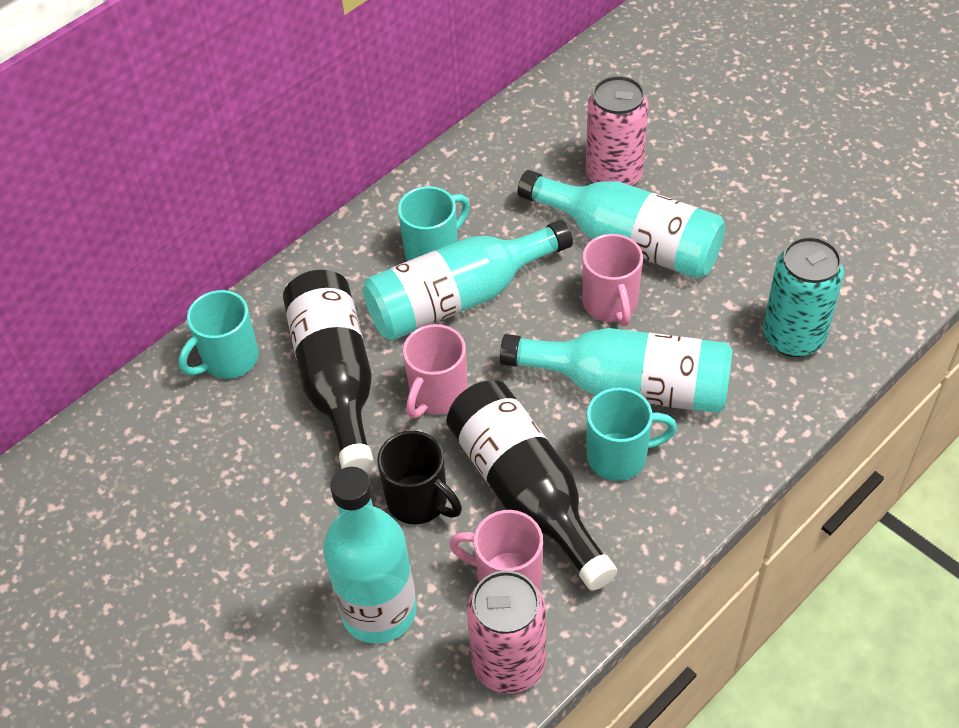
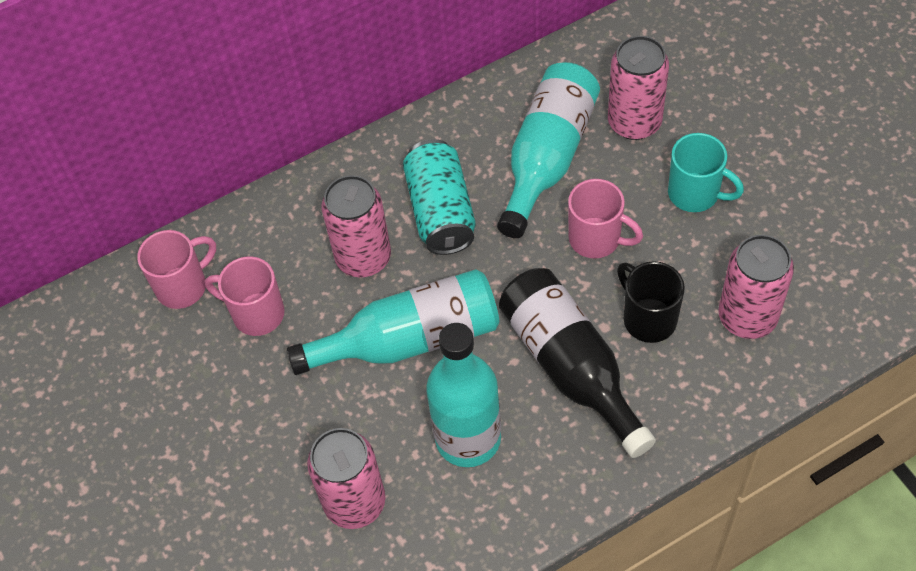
black bottle: [283,270,374,472] [446,381,617,590] = 2 -> [499,268,656,458] = 1
pink can: [467,570,546,694] [586,76,649,186] = 2 -> [307,428,385,529] [322,175,391,277] [608,36,669,140] [718,235,794,339] = 4
turquoise bottle: [323,467,417,644] [363,220,573,340] [500,328,733,413] [517,170,725,279] = 4 -> [286,269,499,375] [426,323,501,467] [497,62,600,238] = 3
turquoise mug: [179,290,259,379] [398,186,470,261] [587,387,677,481] = 3 -> [668,133,744,212] = 1

